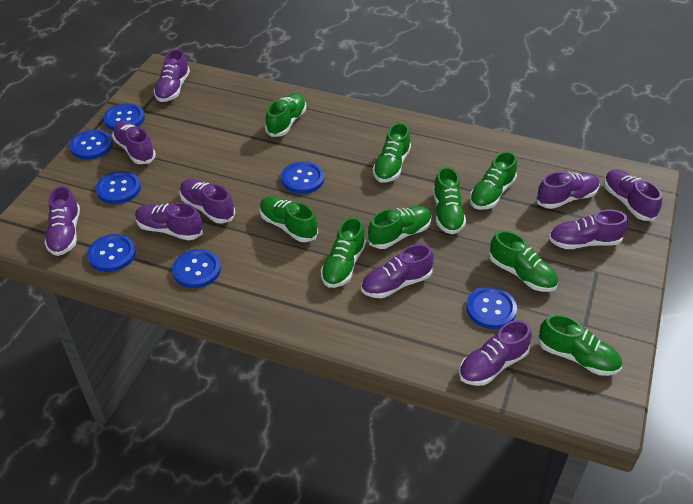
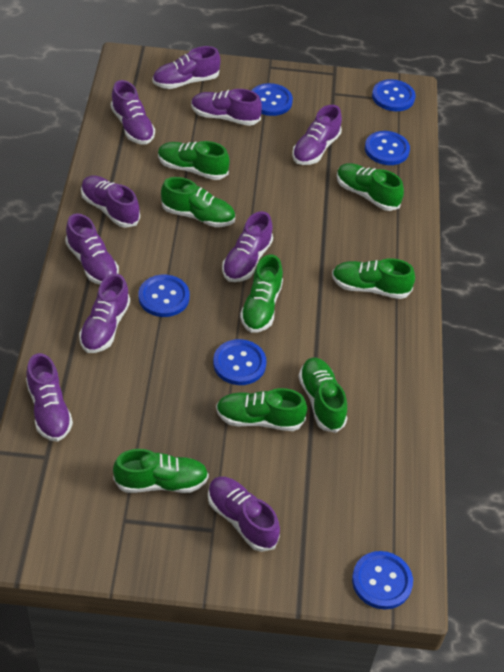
blue button: [70,130,113,160] [87,234,136,272] [96,171,141,204] [104,103,145,131] [172,249,221,288] [281,161,324,194] [466,286,517,329] = 7 -> [138,274,190,317] [213,339,267,385] [251,83,293,116] [352,551,413,609] [365,131,410,165] [372,79,415,111] = 6
green shoe: [260,196,318,242] [265,93,306,137] [321,217,366,288] [368,206,432,249] [373,123,411,182] [433,167,466,234] [469,151,517,210] [489,230,558,292] [538,314,622,376] = 9 -> [113,449,209,493] [158,141,230,180] [161,177,235,227] [216,388,307,431] [240,254,283,333] [298,357,347,433] [332,258,415,299] [337,163,404,211] = 8

